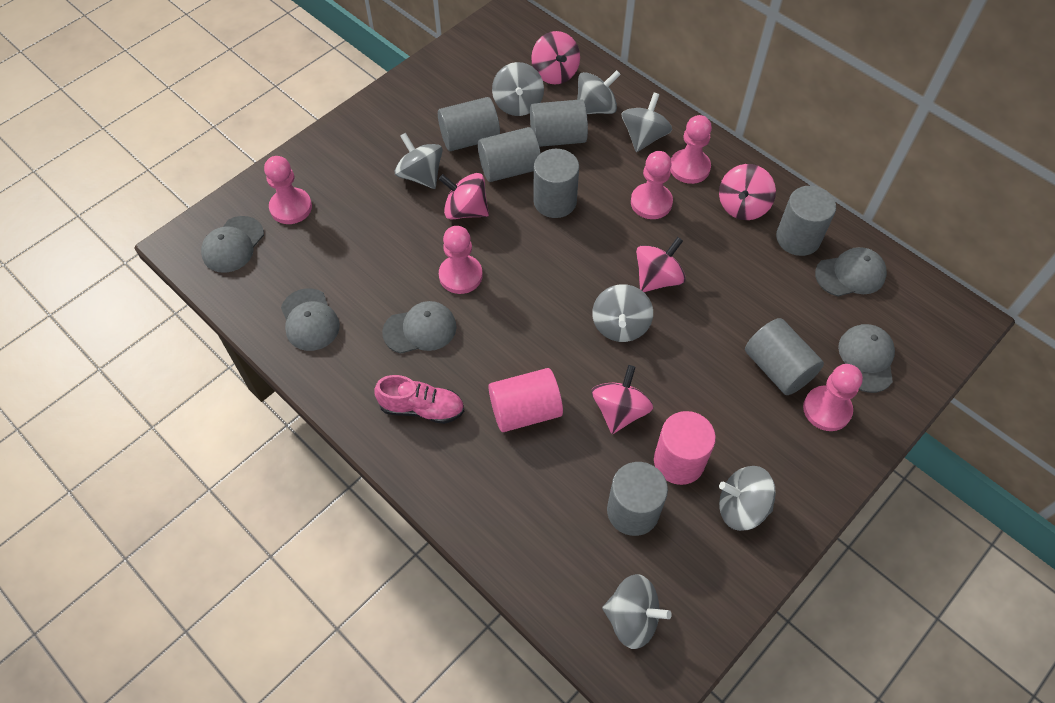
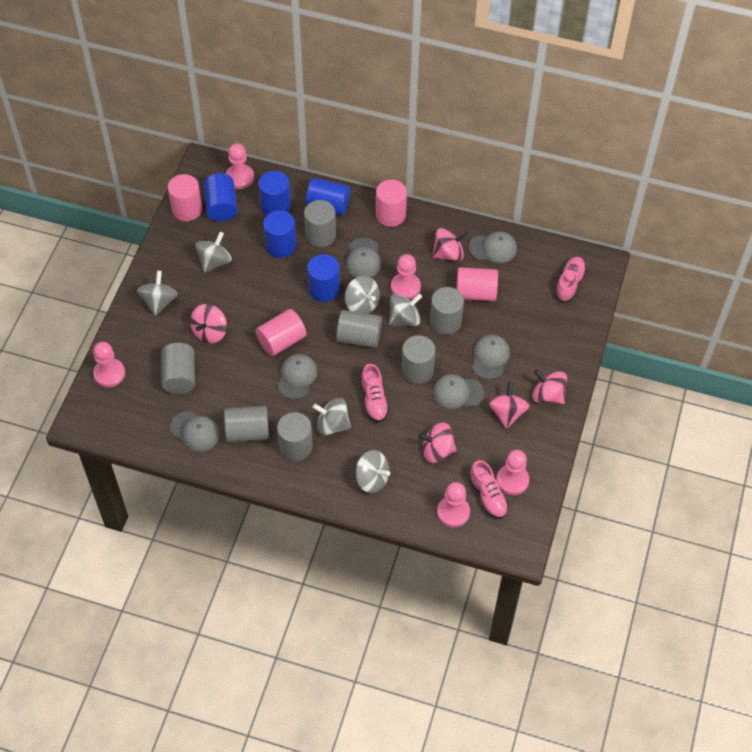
blue cylinder: none = 0 -> [203,173,237,222] [258,171,291,215] [263,210,296,258] [306,178,350,216] [307,254,340,302] = 5
grey cap: [201,216,264,273] [281,288,340,351] [382,301,457,354] [815,247,887,296] [838,324,895,393] = 5 -> [170,411,220,452] [277,354,317,400] [346,238,381,277] [433,374,484,409] [469,231,517,263] [472,335,510,380] = 6
grey spinning top: [395,133,443,189] [492,62,544,116] [577,70,621,114] [592,284,653,342] [602,574,672,649] [622,93,672,152] [719,466,776,531] = 7 -> [137,271,178,316] [195,232,232,273] [313,398,351,436] [345,276,380,314] [355,450,390,493] [389,294,422,326] = 6
pink cylinder: [488,368,563,432] [654,411,716,485] = 2 -> [168,174,202,221] [256,309,306,356] [376,180,407,227] [456,267,498,301] = 4
pink shoe: [374,375,464,424] = 1 -> [360,364,389,423] [469,460,509,519] [555,257,587,302] = 3

